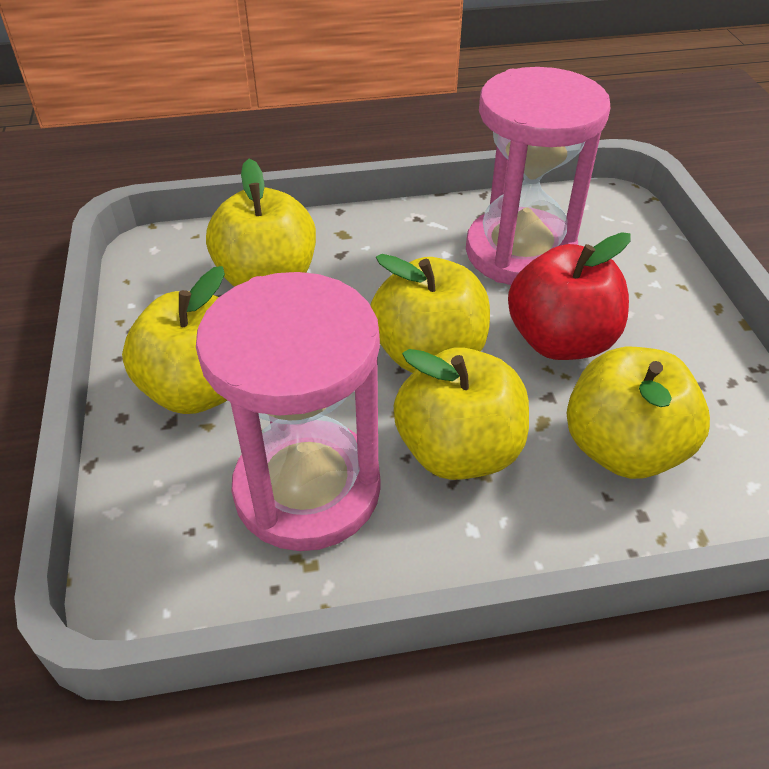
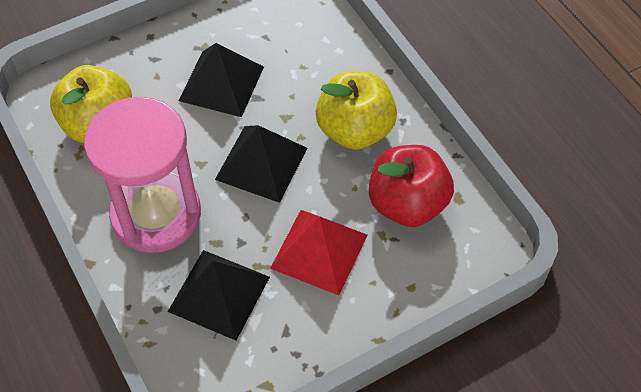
black pyramid: none = 0 -> [168,250,270,341] [178,43,264,117] [215,125,307,203] = 3
pink hourglass: [196,272,381,551] [466,67,610,285] = 2 -> [84,97,201,253] = 1
red pyramid: none = 0 -> [270,210,368,295] = 1
yellow apple: [122,266,227,414] [206,159,316,287] [370,254,490,373] [394,348,529,480] [567,347,710,479] = 5 -> [50,65,132,143] [316,71,397,150] = 2

